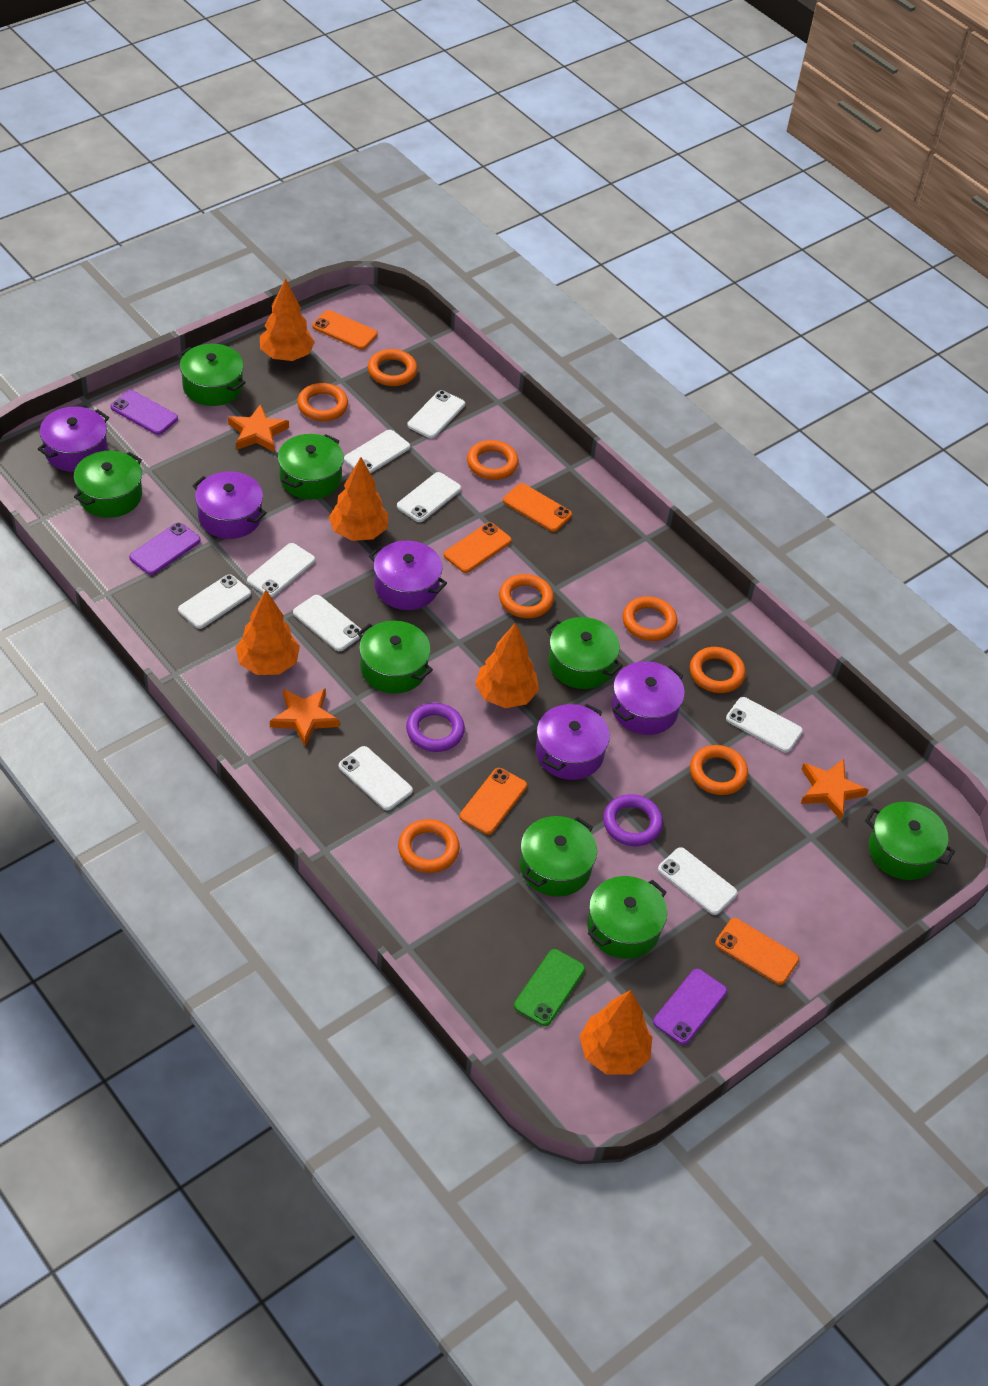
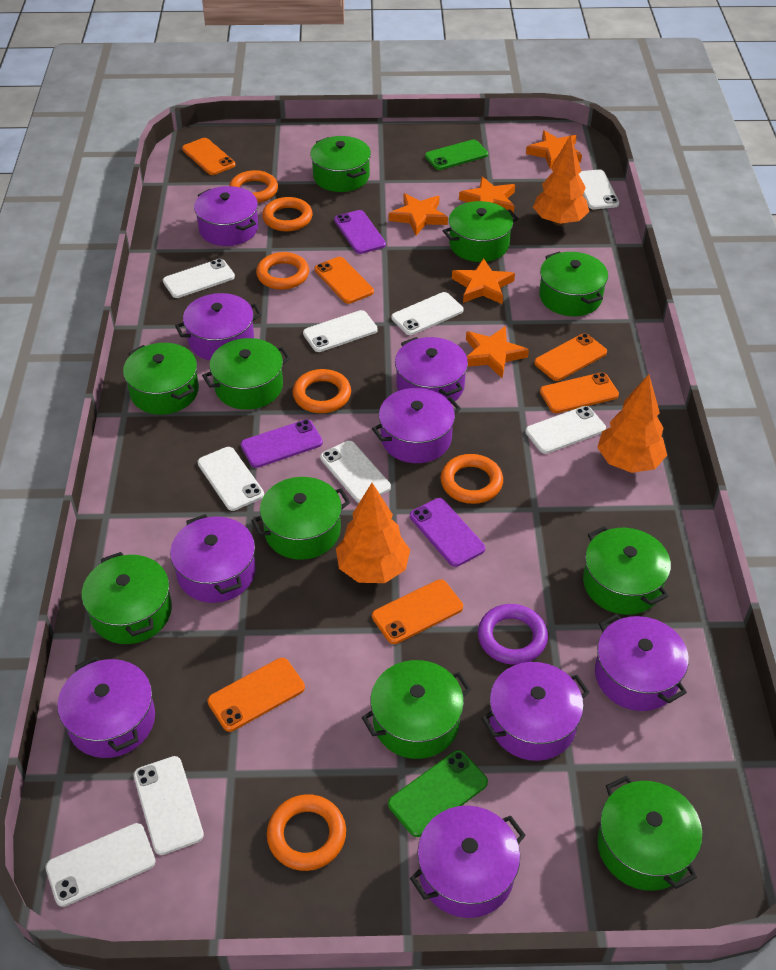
green phone: [514,949,585,1026] = 1 -> [388,750,488,837] [425,139,488,170] = 2
green pot: [74,451,142,518] [179,344,246,406] [278,434,344,499] [357,621,433,694] [520,816,597,896] [546,617,623,689] [587,876,667,959] [865,802,955,880] = 8 -> [82,552,172,644] [123,343,199,415] [202,338,291,410] [251,477,350,560] [310,136,371,192] [362,660,471,759] [443,201,518,262] [539,251,608,316] [583,526,671,615] [597,776,703,891] = 10
orange phone: [312,310,378,350] [444,522,512,573] [460,768,527,835] [503,483,572,532] [715,918,799,985] = 5 -> [182,138,235,175] [207,658,305,732] [314,257,374,304] [372,579,463,644] [534,333,607,381] [540,372,619,413] = 6
orange ring: [297,383,348,421] [368,349,418,386] [398,819,460,873] [467,440,519,480] [499,574,554,618] [623,596,677,641] [690,647,746,693] [690,745,748,795] = 8 -> [229,170,278,203] [256,252,309,290] [262,197,313,231] [267,794,346,871] [293,369,351,413] [441,454,503,504] = 6
orange star: [228,404,289,452] [270,688,340,747] [801,759,869,820] = 3 -> [389,193,448,235] [452,258,515,304] [459,177,515,213] [466,326,529,378] [526,130,582,169] = 5
orange tree: [235,590,300,675] [260,279,315,361] [329,457,388,541] [475,623,539,708] [579,990,652,1075] = 5 -> [336,483,410,583] [533,135,589,226] [597,374,667,473] = 3
purple pot: [38,406,109,472] [192,471,267,539] [369,541,447,610] [536,704,610,780] [611,661,685,735] = 5 -> [57,656,155,758] [170,514,256,603] [175,293,262,360] [194,186,258,246] [372,388,461,463] [395,337,468,404] [410,806,526,918] [481,662,590,761] [595,614,689,711] = 9
purple ring: [406,703,465,752] [603,794,663,846] = 2 -> [478,604,548,665] = 1

